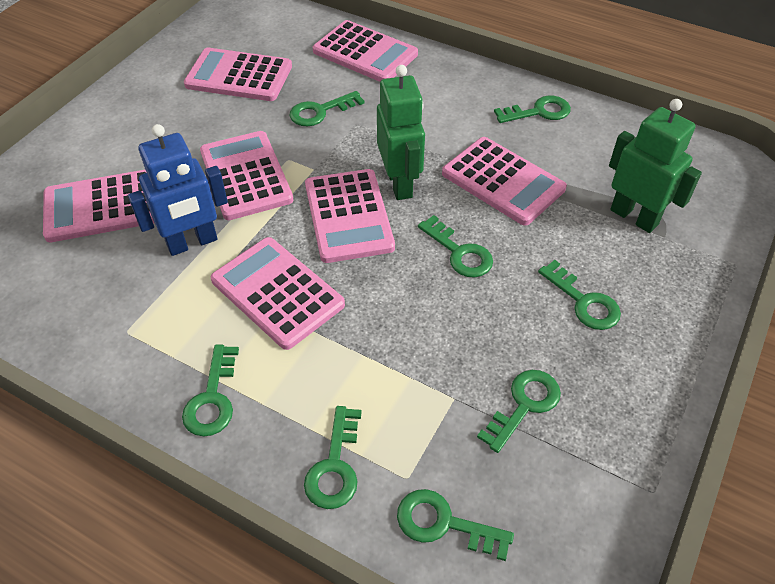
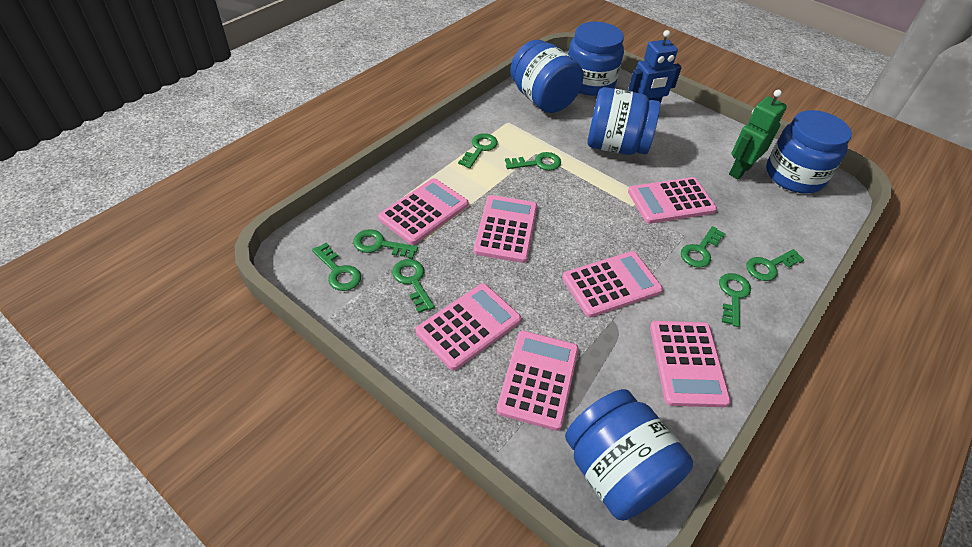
blue jar: none = 0 -> [510,40,583,113] [565,389,693,521] [568,22,624,96] [587,87,660,155] [766,110,852,193] = 5
green robot: [377,65,425,200] [609,99,702,233] = 2 -> [729,90,787,179] = 1

